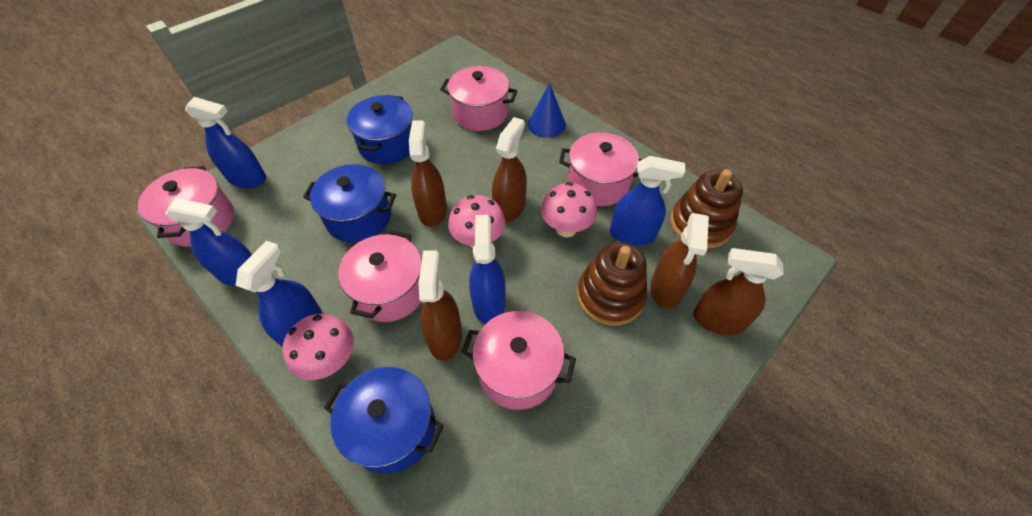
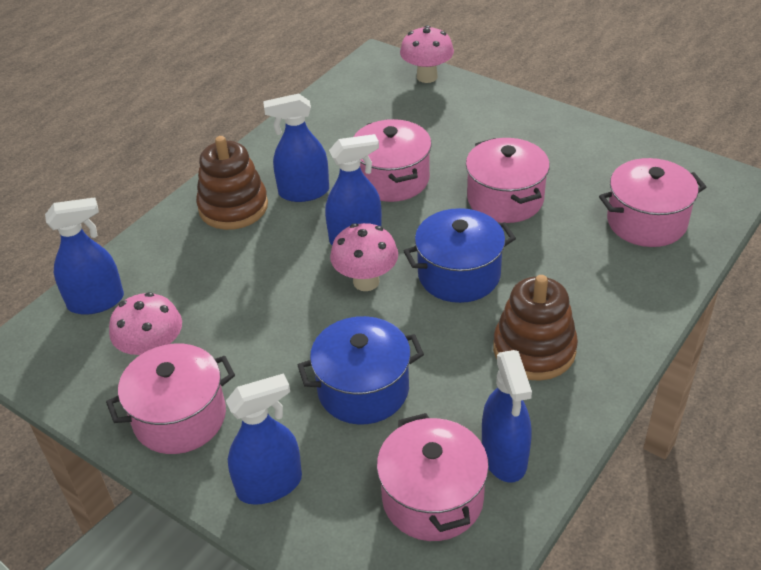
blue cone: [528,83,566,138] = 1 -> none = 0
blue pot: [303,164,396,242] [324,367,444,474] [347,95,413,164] = 3 -> [298,316,424,425] [404,208,516,303] = 2
brown spray bottle: [409,120,447,227] [419,250,462,361] [492,117,527,222] [651,213,709,309] [693,248,784,335] = 5 -> none = 0

